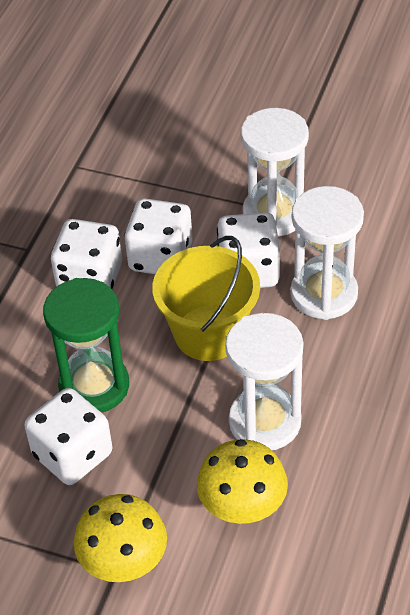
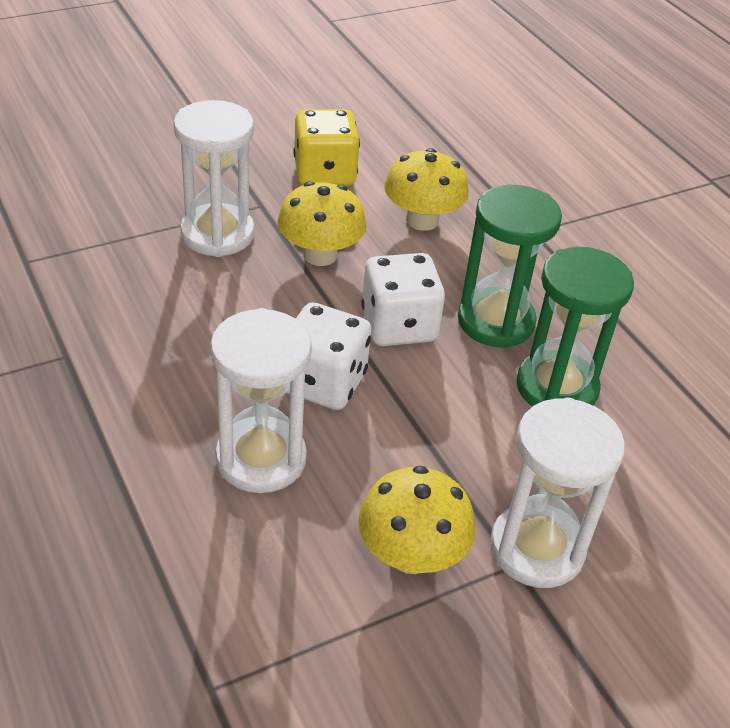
green hourglass: [43,278,129,413] = 1 -> [458,185,562,348] [517,247,634,407] = 2
white dice: [25,388,112,485] [51,219,122,289] [124,198,193,274] [217,212,280,288] = 4 -> [286,302,371,410] [361,253,445,346] = 2
yellow bucket: [152,236,260,361] = 1 -> none = 0
yellow dice: none = 0 -> [294,109,360,186] = 1
yellow mushroom: [74,494,167,582] [197,439,288,524] = 2 -> [278,181,367,266] [358,466,475,574] [384,148,469,231] = 3

